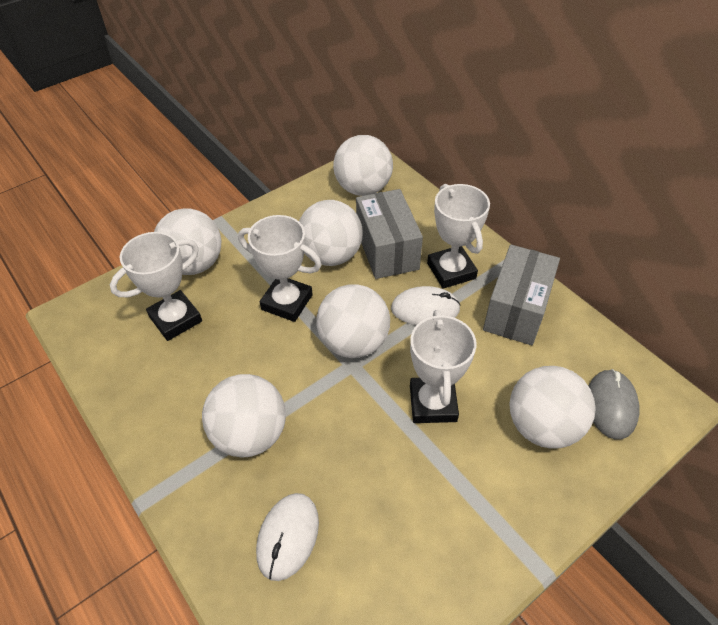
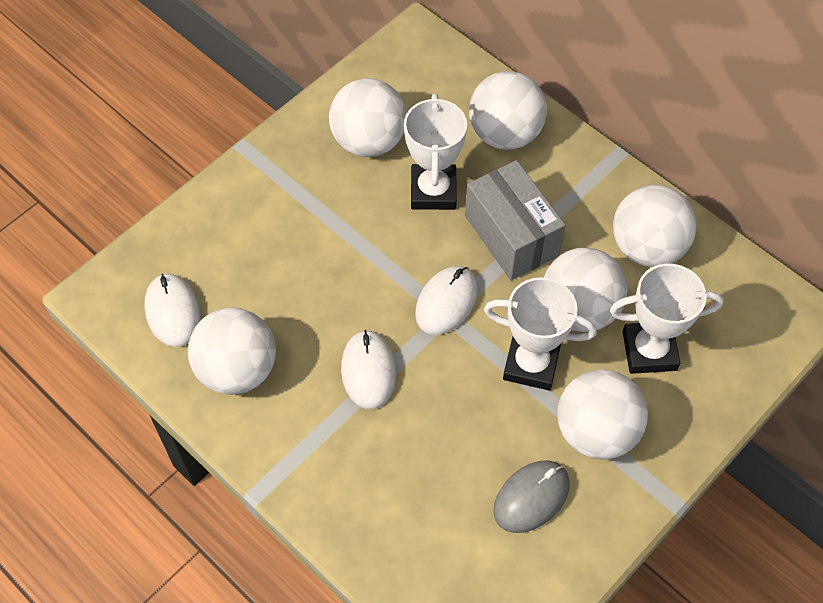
grey box: [356,189,423,279] [483,245,560,345] = 2 -> [465,160,565,280] = 1
white mouse: [256,493,319,581] [391,286,461,325] = 2 -> [144,273,201,347] [341,330,397,409] [415,266,478,335] = 3
white trophy: [110,232,202,341] [238,215,321,322] [410,310,477,423] [427,184,490,289] = 4 -> [404,94,467,210] [484,277,597,391] [610,264,724,374] = 3

